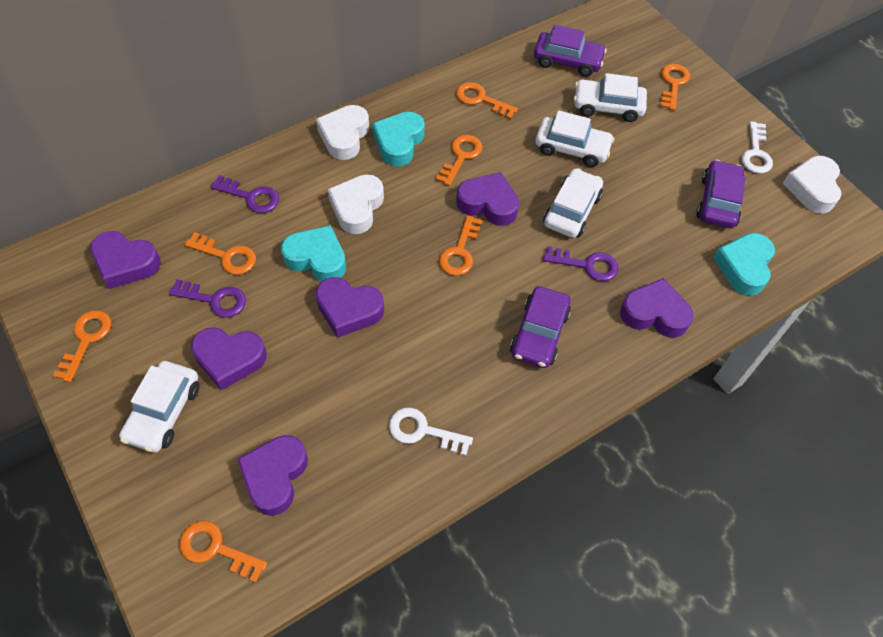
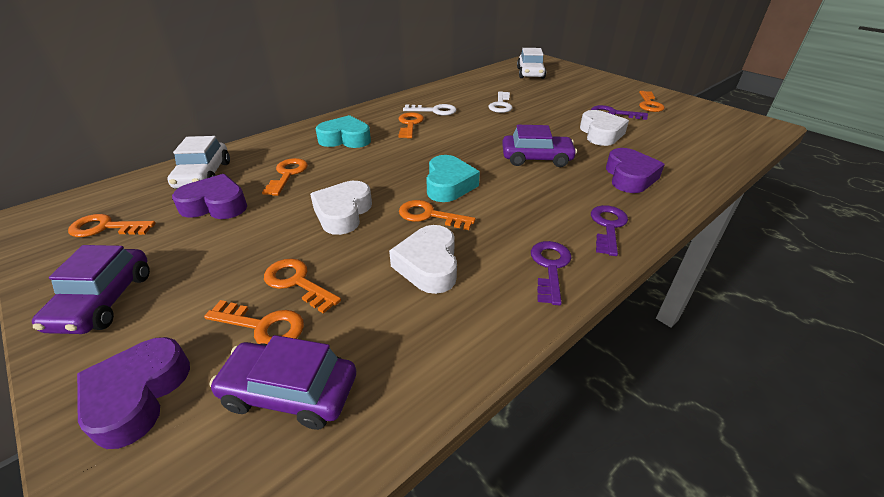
purple heart: [90,231,161,289] [191,327,267,390] [237,435,308,516] [316,277,384,338] [456,172,519,226] [620,278,693,338] = 6 -> [77,337,190,449] [172,174,247,219] [606,148,665,193] = 3
turquoise heart: [281,225,346,282] [372,112,425,166] [713,233,775,296] = 3 -> [316,115,371,148] [426,155,480,202] = 2
white car: [119,361,200,452] [535,110,614,167] [543,168,603,238] [574,73,647,122] = 4 -> [167,136,230,189] [517,48,546,79] = 2

